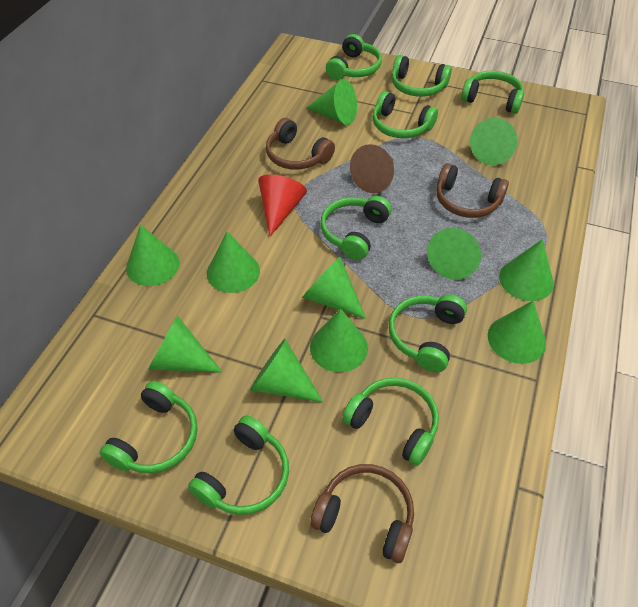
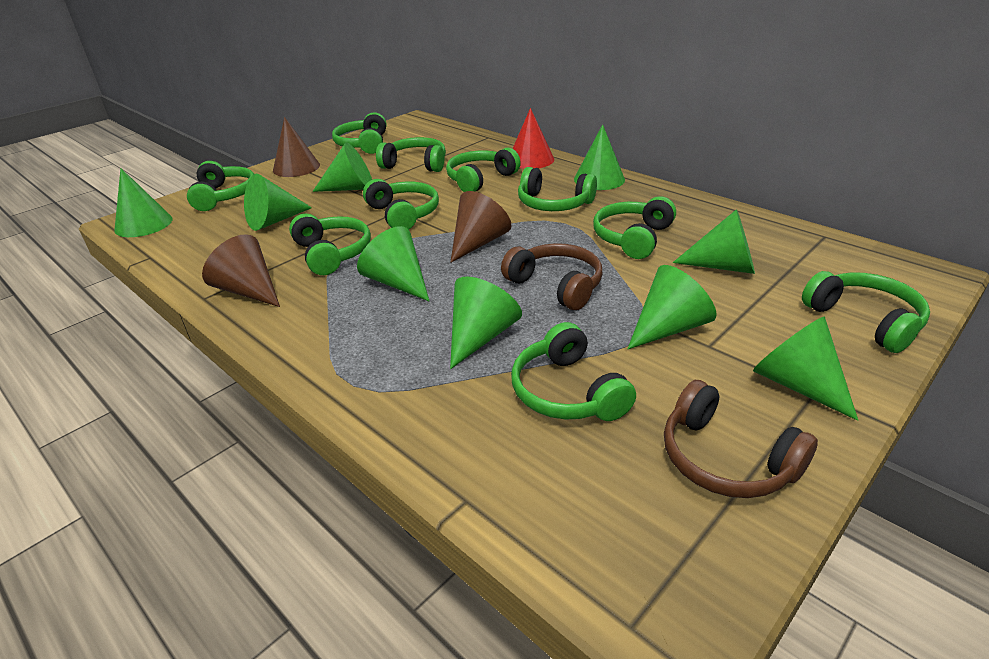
brown cone: [350,144,394,193] = 1 -> [202,234,280,307] [273,117,320,177] [450,191,512,263] = 3
brown headphones: [266,118,335,170] [310,464,414,563] [436,163,509,218] = 3 -> [501,243,602,310] [664,380,818,498] = 2
green cone: [126,225,180,286] [148,316,222,373] [207,232,260,293] [250,339,323,402] [302,257,366,319] [306,79,357,125] [310,309,368,372] [427,228,481,280] [470,118,518,165] [488,301,546,364] [499,239,554,301] = 11 -> [114,168,173,237] [244,174,312,231] [312,142,372,192] [357,226,429,301] [450,277,522,369] [574,124,625,190] [628,265,717,349] [673,209,755,274] [753,317,858,421] = 9
green headphones: [99,381,197,473] [188,415,289,515] [321,196,391,260] [326,34,382,80] [342,378,439,466] [372,91,438,138] [389,294,467,372] [391,55,452,97] [461,71,524,114] = 9 -> [187,161,254,211] [289,214,371,275] [332,112,387,154] [363,179,439,229] [376,137,446,172] [446,148,521,192] [511,322,636,421] [518,167,597,211] [593,196,676,259] [802,271,930,353] = 10

